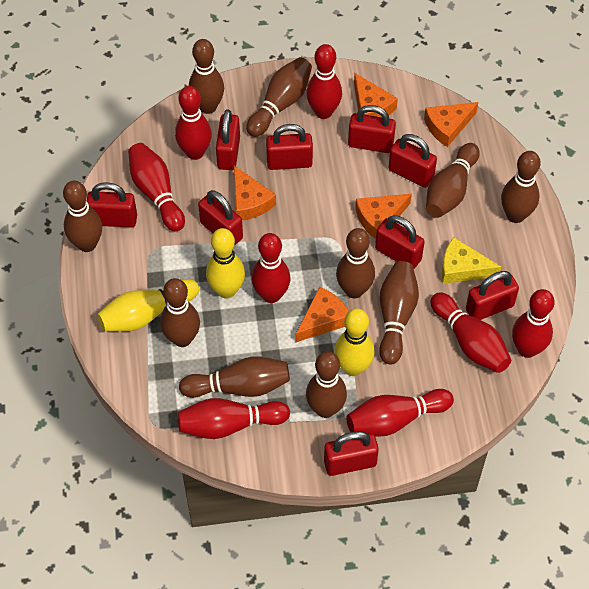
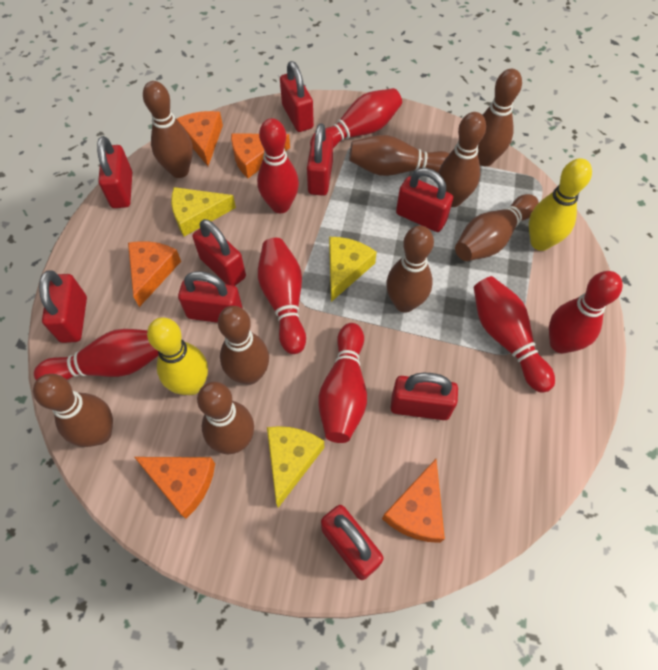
brown bowling pin: [63,181,102,252] [160,278,200,347] [179,357,290,398] [189,39,224,114] [246,57,312,137] [306,351,347,418] [336,228,375,298] [379,261,419,364] [426,143,480,218] [501,151,541,223] = 10 -> [33,374,113,447] [143,81,193,178] [197,382,254,454] [218,306,269,385] [349,135,450,176] [386,225,434,312] [439,112,486,207] [455,194,539,261] [478,69,522,166] = 9
red bowling pin: [128,143,185,231] [175,86,212,160] [178,398,290,439] [251,233,291,303] [306,44,342,119] [346,389,454,437] [431,292,511,373] [512,289,555,358] = 8 -> [34,329,159,380] [257,118,299,213] [258,238,306,354] [310,88,402,148] [318,323,367,443] [474,276,555,393] [549,271,623,354] = 7
yellow bowling pin: [97,279,199,332] [206,228,245,299] [334,308,374,376] = 3 -> [147,317,208,395] [529,158,592,251] = 2
yellow cheese: [442,237,501,284] = 1 -> [171,187,236,237] [267,426,324,508] [329,237,377,302] = 3

